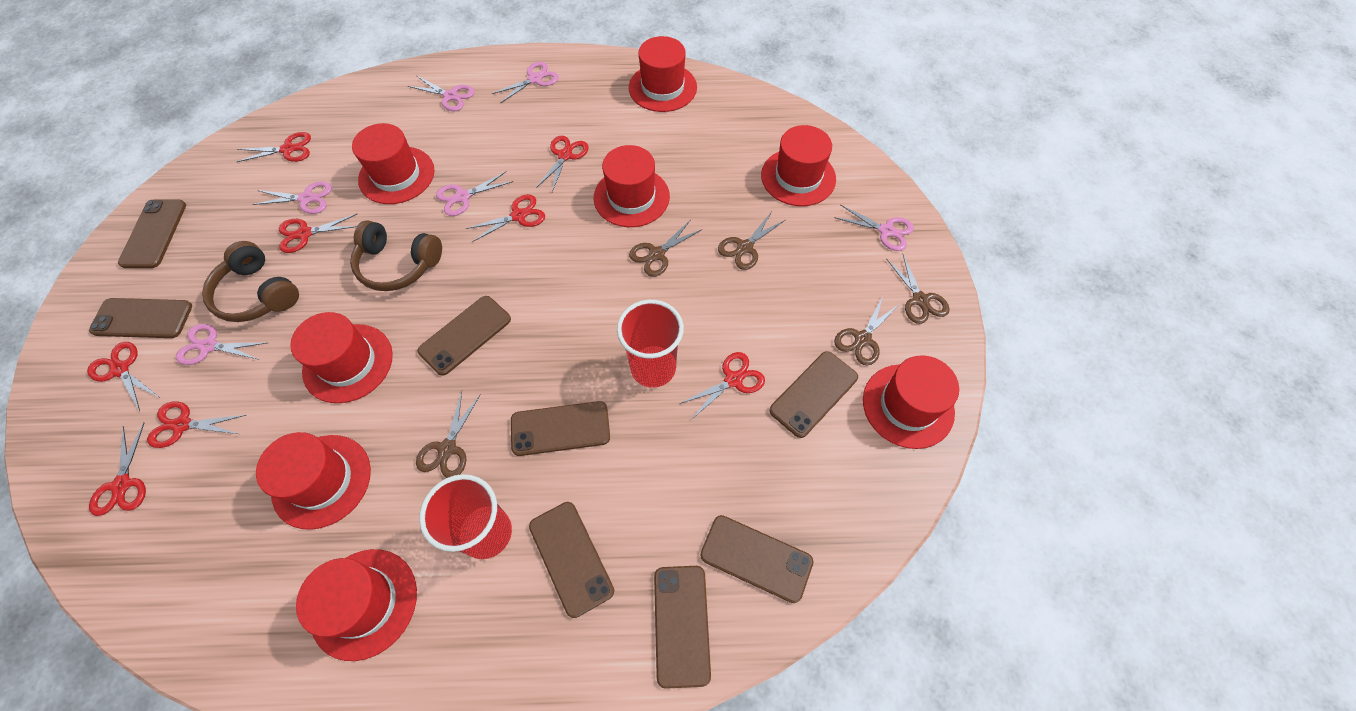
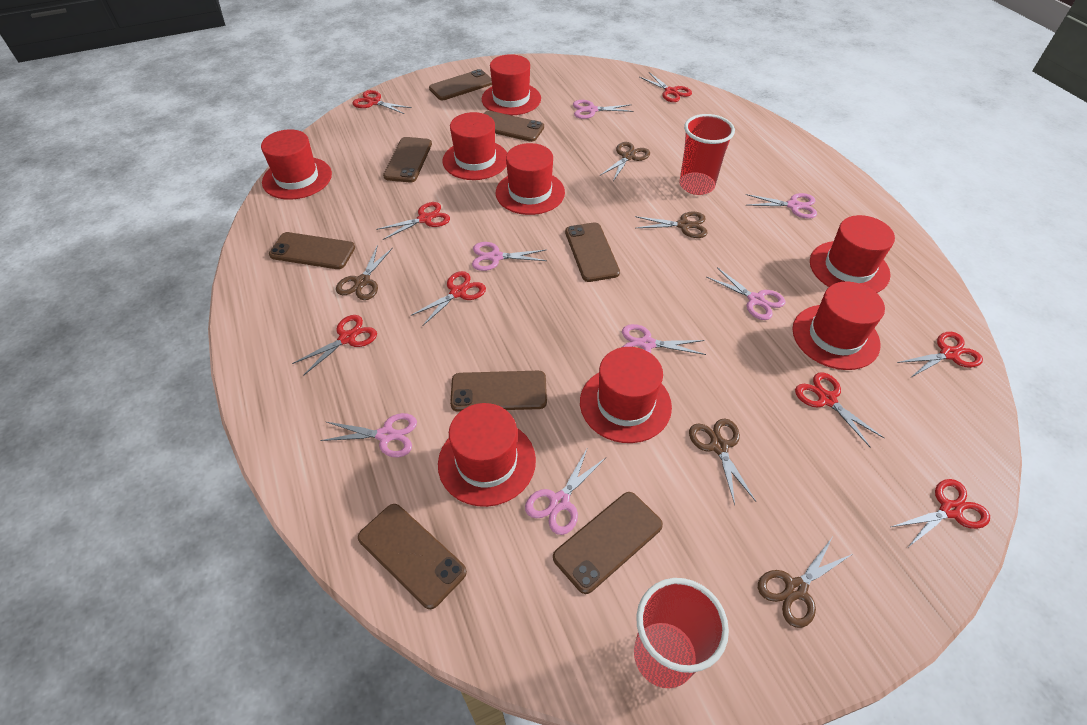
brown headphones: [202,241,299,322] [350,220,442,291] = 2 -> none = 0
pink scissors: [176,324,266,365] [252,181,332,214] [408,76,475,111] [436,171,513,216] [492,62,559,103] [834,204,914,251] = 6 -> [320,413,417,457] [472,242,547,271] [525,447,605,535] [573,100,633,119] [622,324,706,355] [707,267,785,320] [746,193,817,219] = 7

